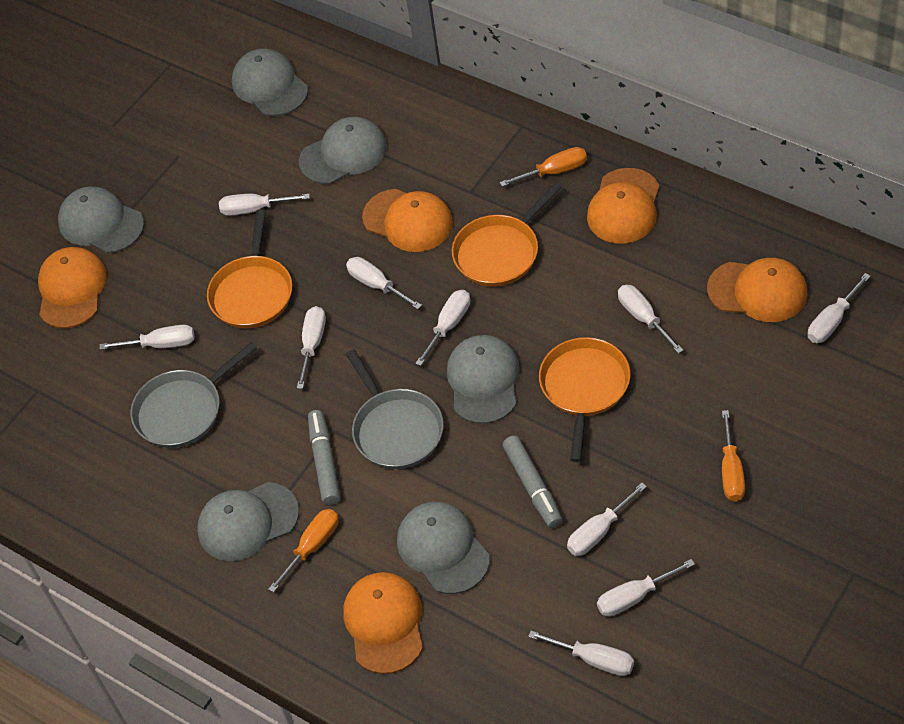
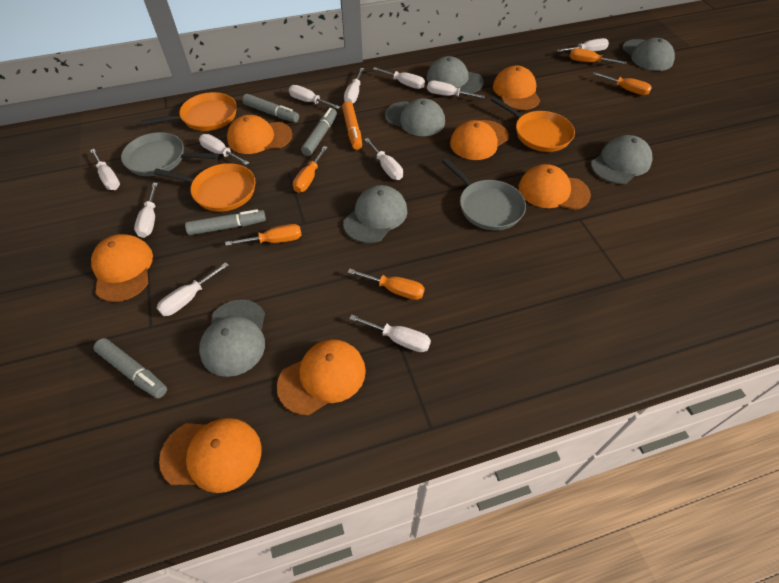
grey marker: [308,410,340,505] [502,436,562,528] = 2 -> [93,338,167,398] [185,209,266,235] [242,94,299,122] [301,108,337,156] = 4
orange cap: [38,247,107,328] [343,572,423,674] [362,189,453,252] [587,168,659,244] [707,258,807,322] = 5 -> [91,234,153,302] [159,418,262,493] [227,115,292,154] [277,339,366,415] [450,120,509,160] [493,66,540,110] [519,164,591,210] = 7
orange marker: none = 0 -> [342,101,362,150] = 1
orange screwdriver: [268,509,338,593] [500,147,587,187] [722,410,745,501] = 3 -> [225,224,302,246] [293,146,328,193] [347,268,425,300] [570,48,627,64] [593,72,652,95] = 5
white screwdriver: [99,325,195,350] [219,194,310,216] [297,306,326,389] [346,257,422,309] [415,290,470,366] [528,631,634,676] [567,483,647,556] [597,559,695,616] [618,285,684,354] [808,273,871,343] = 10 -> [90,149,120,190] [134,183,158,238] [157,262,229,316] [199,134,249,165] [289,85,340,109] [344,68,364,104] [349,315,431,352] [364,138,403,180] [373,67,425,89] [427,81,485,98] [557,38,609,52] = 11

